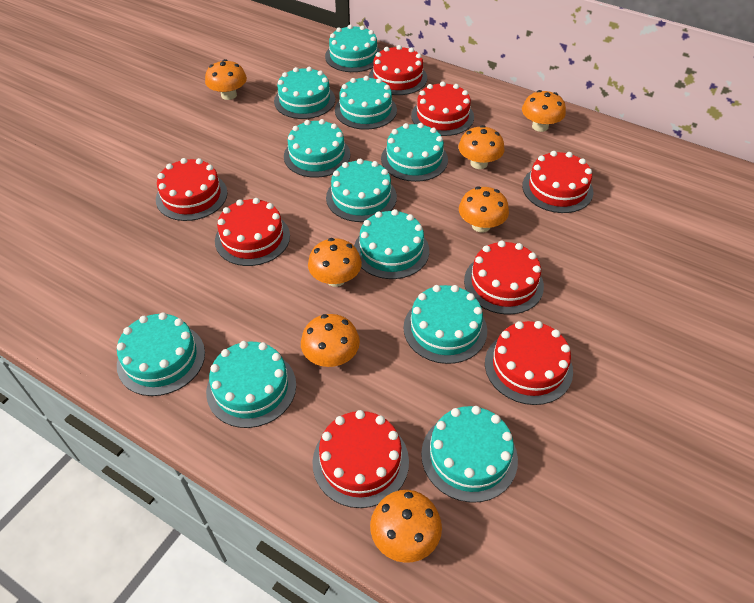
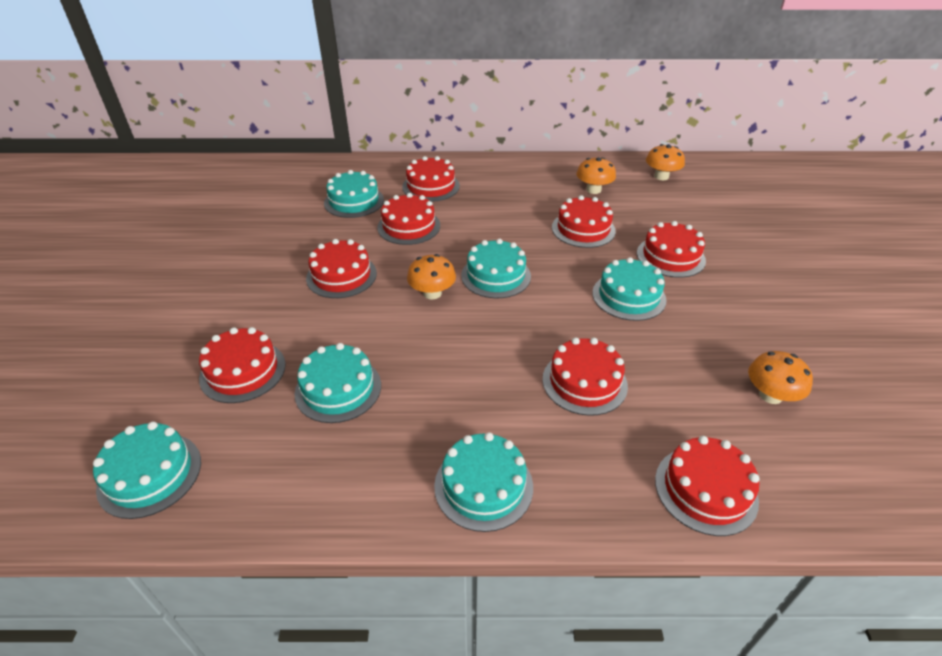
orange mushroom: [205,59,247,100] [301,314,360,367] [308,238,362,287] [370,490,442,563] [458,125,504,169] [459,187,509,233] [522,90,566,132] = 7 -> [407,254,456,299] [576,157,616,194] [646,144,685,180] [748,351,813,404] = 4
turquoise cake: [117,312,205,396] [206,341,296,428] [274,67,335,119] [284,119,350,178] [325,25,380,72] [326,158,397,222] [335,76,397,130] [354,209,429,279] [381,123,448,182] [403,285,487,364] [421,406,518,503] = 11 -> [93,421,201,519] [294,343,381,423] [324,170,384,218] [434,432,533,532] [461,239,531,298] [592,257,667,321] = 6

